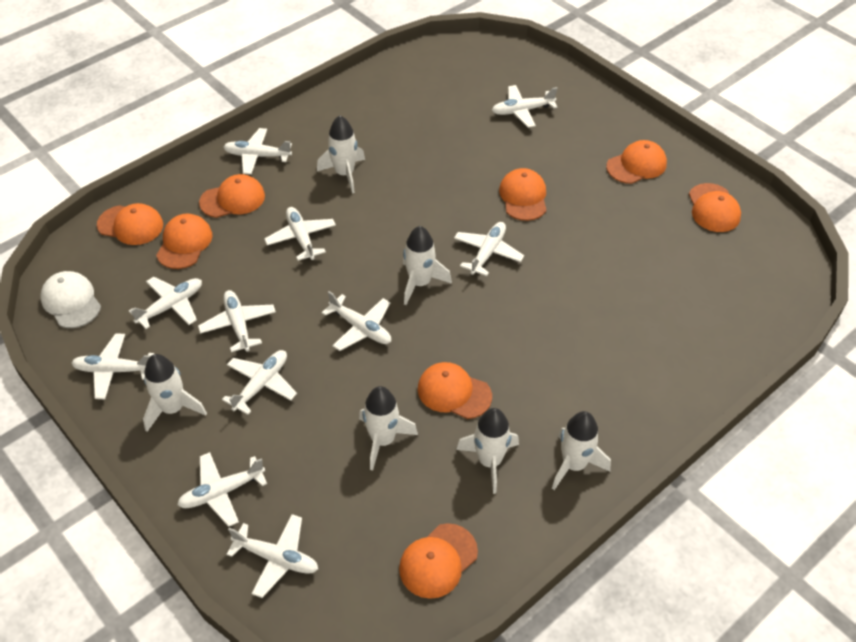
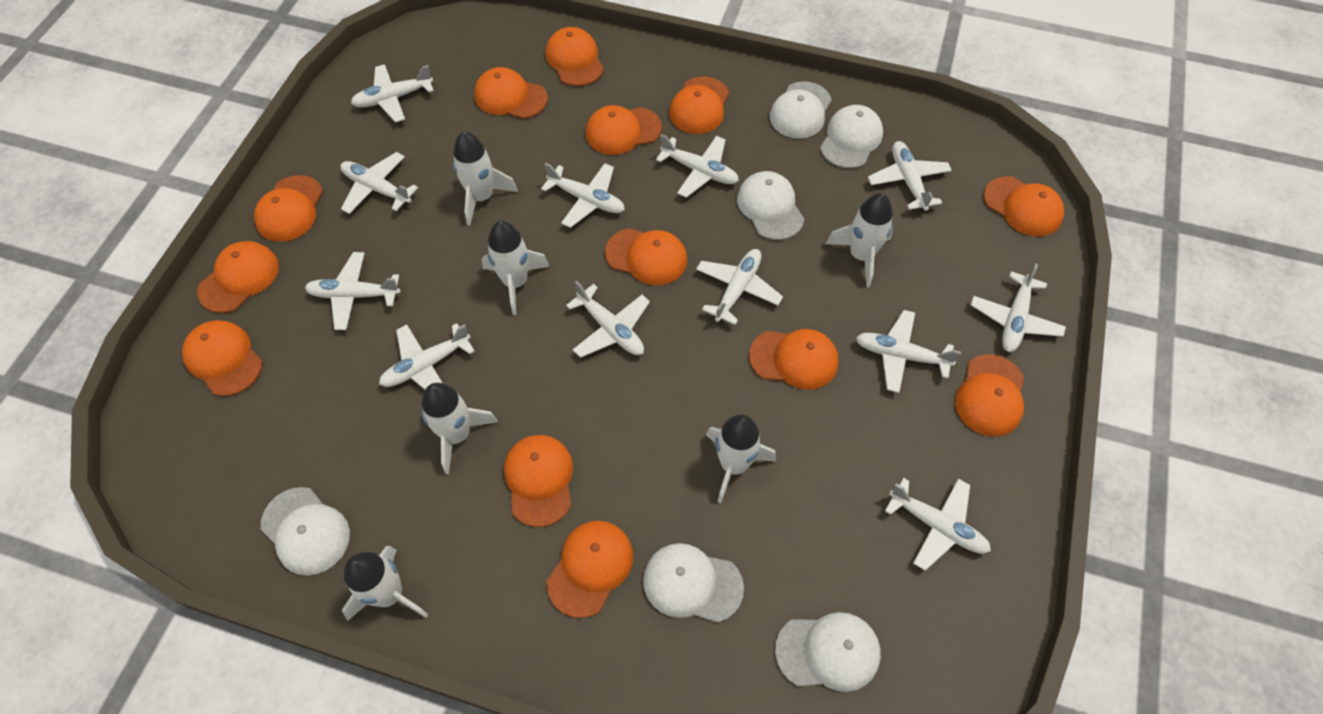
orange cap: [97,203,163,245] [156,214,212,269] [199,174,265,218] [399,523,478,599] [418,362,492,419] [499,168,546,221] [606,140,667,184] [689,183,741,232] = 8 -> [182,320,263,396] [197,241,279,313] [254,175,323,242] [474,67,547,119] [504,435,573,527] [545,27,604,86] [546,521,633,618] [586,105,662,155] [605,228,687,285] [669,77,729,134] [749,329,838,390] [955,354,1024,437] [984,176,1064,237] = 13
white cap: [41,271,101,328] = 1 -> [261,487,350,576] [643,543,744,623] [737,171,804,240] [770,81,832,138] [775,612,881,692] [820,105,883,168] = 6
white plane: [71,333,154,399] [129,277,202,329] [177,452,267,527] [198,290,276,352] [222,350,297,415] [223,128,292,175] [226,514,318,598] [264,207,336,261] [322,291,391,351] [454,222,524,276] [492,85,558,128] = 11 -> [305,252,401,330] [340,152,418,214] [351,64,434,122] [379,323,475,390] [541,163,625,228] [566,281,650,358] [656,134,739,198] [696,249,783,325] [856,310,961,393] [868,141,952,211] [885,478,991,571] [971,264,1066,352] = 12

